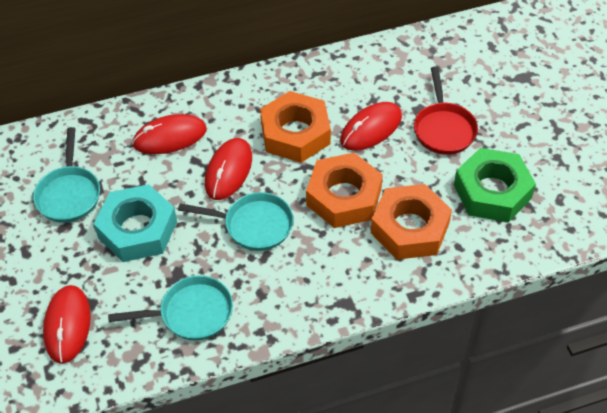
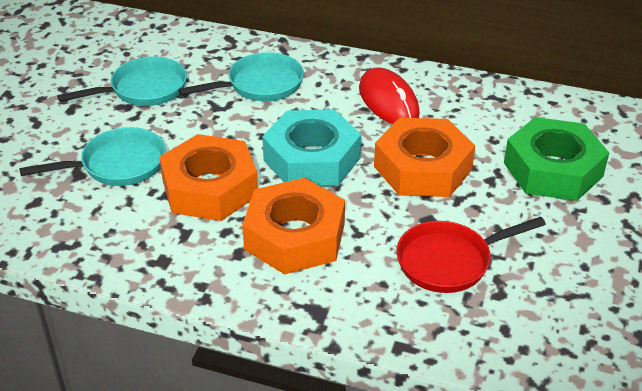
red mouse: [43,285,91,364] [132,114,207,154] [205,138,252,200] [340,102,402,151] = 4 -> [359,67,420,124] = 1

